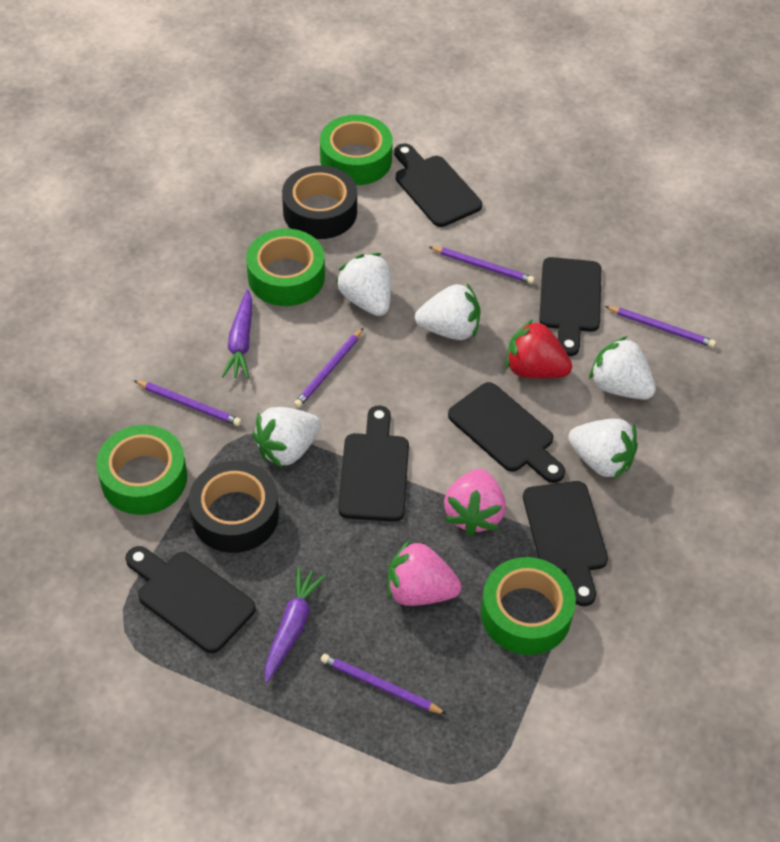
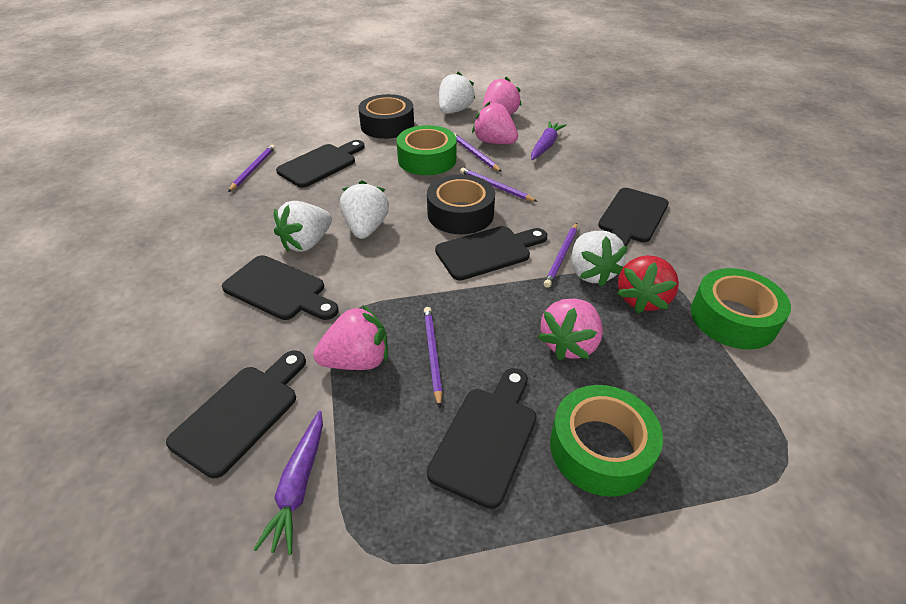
green tape: [96,425,187,515] [246,229,325,306] [320,115,393,185] [481,557,576,655] = 4 -> [396,125,456,175] [550,385,663,497] [691,268,791,349] = 3
pink strawberry: [387,540,461,606] [444,469,506,536] = 2 -> [313,305,388,370] [472,102,518,144] [483,77,522,115] [538,299,603,360] = 4
white strawberry: [253,407,321,468] [336,253,391,316] [415,283,481,340] [568,419,638,480] [589,336,656,400] = 5 -> [274,201,332,252] [340,180,389,239] [439,72,475,114] [571,231,628,287] = 4

